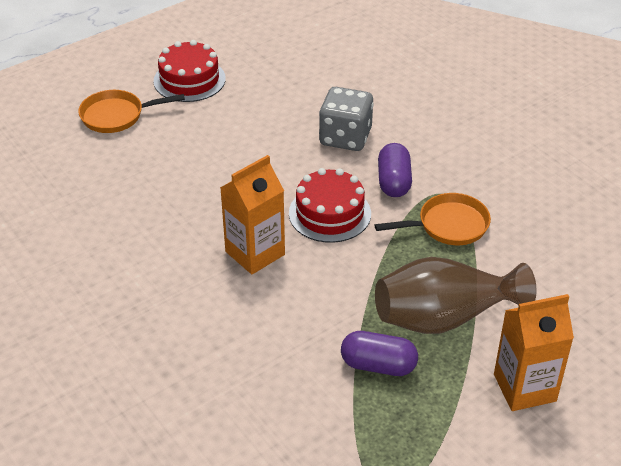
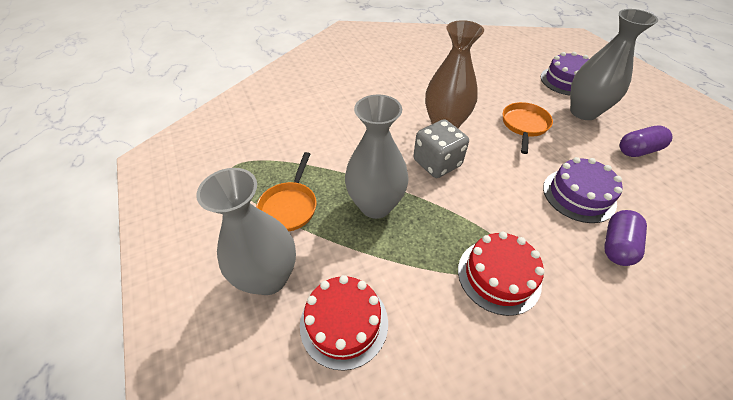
grey vase: none = 0 -> [196,168,296,295] [345,94,409,219] [570,9,658,120] = 3
orange carton: [220,155,285,274] [494,294,574,411] = 2 -> none = 0
purple cake: none = 0 -> [541,52,589,96] [543,157,623,223] = 2

